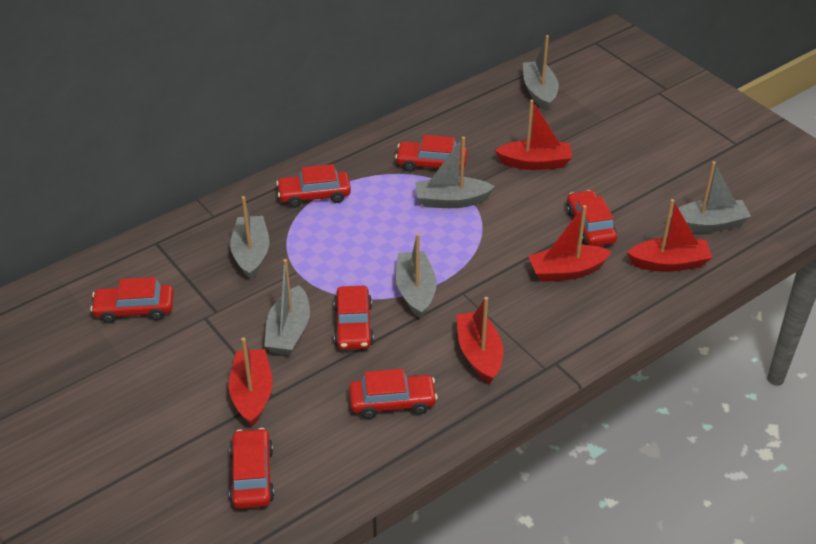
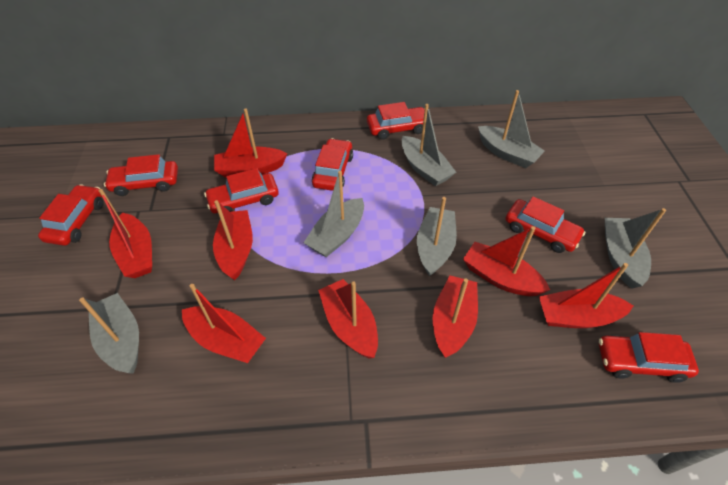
red boat: [229,337,273,427] [456,297,503,384] [495,100,572,170] [528,205,612,282] [627,199,713,272] = 5 -> [99,189,152,278] [182,284,266,363] [213,200,253,280] [214,109,287,178] [318,279,378,359] [433,276,478,358] [463,226,550,296] [539,263,633,328] = 8

